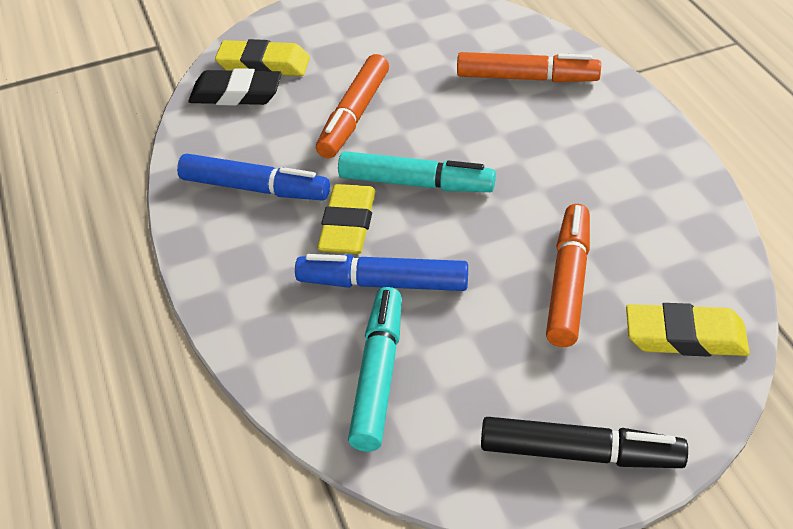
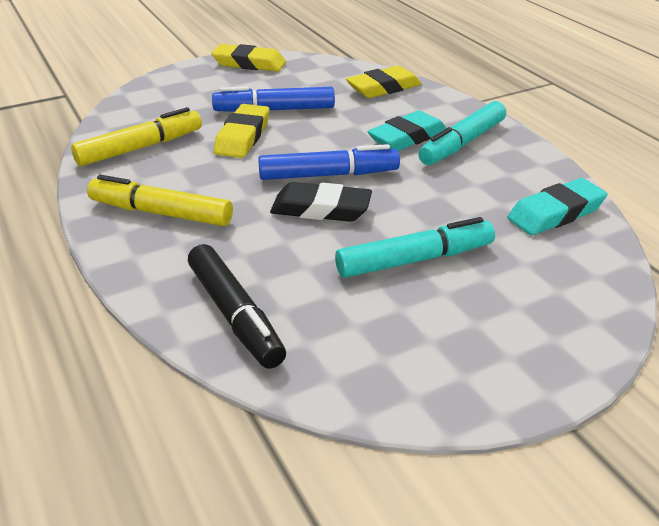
orange marker: [316,54,389,158] [457,52,601,82] [546,204,590,347] = 3 -> none = 0
turquoise eraser: none = 0 -> [367,111,446,151] [508,178,607,235] = 2
yellow marker: none = 0 -> [71,107,202,166] [87,175,233,226] = 2

